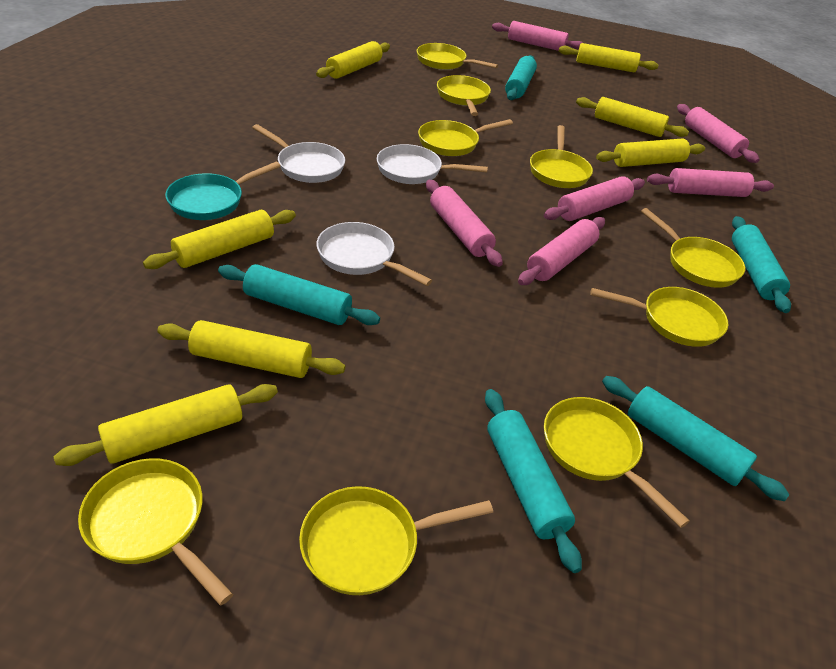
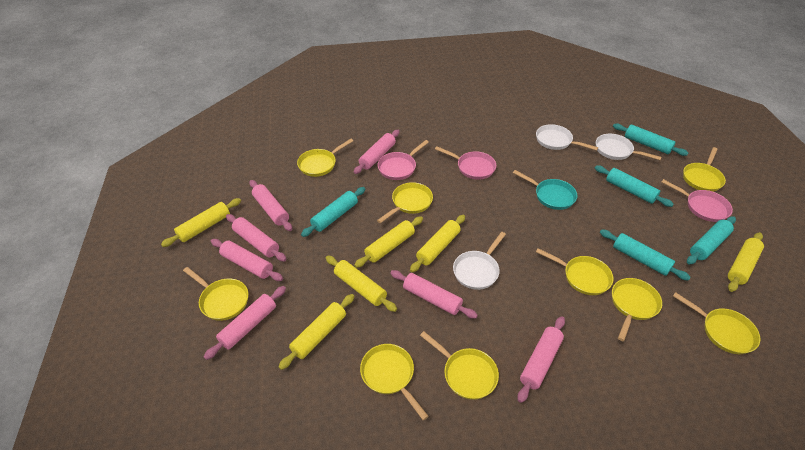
pink pan: none = 0 -> [378,140,429,180] [435,146,496,180] [661,179,733,222] = 3
pink rolling pin: [426,180,503,267] [492,21,583,51] [518,217,605,285] [544,176,645,221] [647,168,774,197] [677,104,759,163] = 6 -> [204,286,286,360] [211,239,283,281] [226,214,286,262] [249,180,292,231] [354,130,400,174] [390,270,478,319] [518,316,565,403] = 7
yellow rolling pin: [54,384,278,466] [143,210,296,269] [157,320,345,378] [316,41,390,79] [559,43,658,72] [576,97,689,137] [596,139,705,167] = 7 -> [161,198,241,247] [279,294,354,370] [326,255,397,312] [354,216,423,268] [410,215,465,272] [728,232,764,292] = 6

